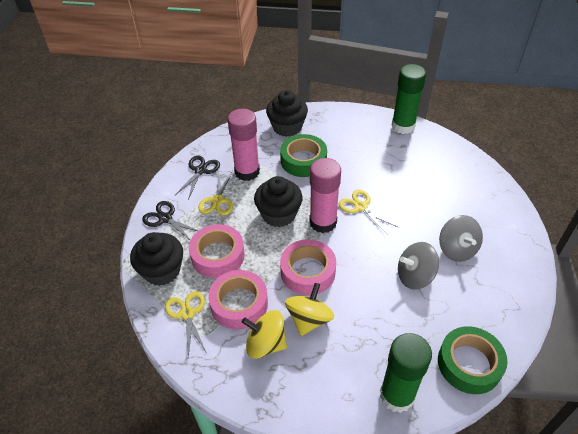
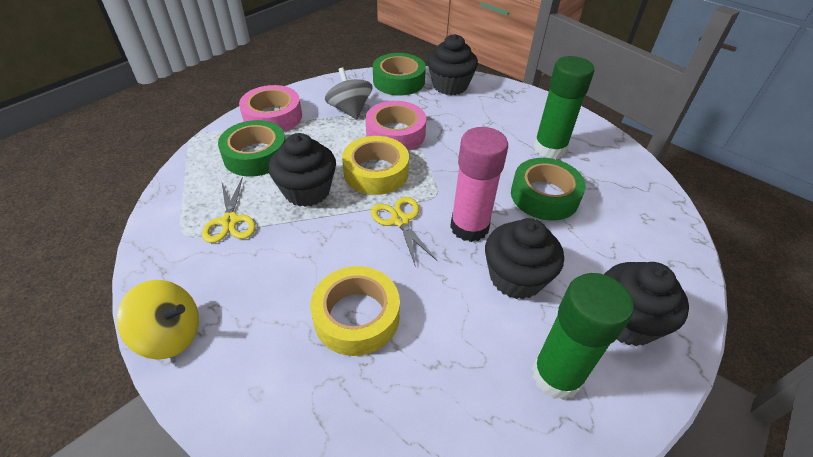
black cupcake: [130,232,183,286] [254,176,302,227] [266,90,308,137] = 3 -> [269,133,336,207] [427,34,478,95] [485,218,564,299] [604,262,689,346] = 4
black scissors: [142,201,199,240] [175,155,220,200] = 2 -> none = 0
green tape: [280,134,327,177] [438,326,507,394] = 2 -> [218,120,286,177] [373,53,426,96] [511,158,586,221] = 3
grey spinning top: [398,242,439,289] [439,215,483,262] = 2 -> [325,68,373,119] = 1
pink glue stick: [228,109,260,181] [309,158,341,233] = 2 -> [450,127,508,242] = 1
pink tape: [189,224,245,278] [208,270,268,330] [280,239,336,295] = 3 -> [239,85,302,132] [365,101,426,151] = 2
yellow scissors: [165,291,206,358] [198,171,233,215] [339,189,399,235] = 3 -> [202,179,256,243] [371,197,437,267] = 2
yellow spinning top: [242,310,287,359] [285,283,334,336] = 2 -> [117,280,199,359] = 1
yellow tape: none = 0 -> [310,266,400,356] [342,136,409,195] = 2

